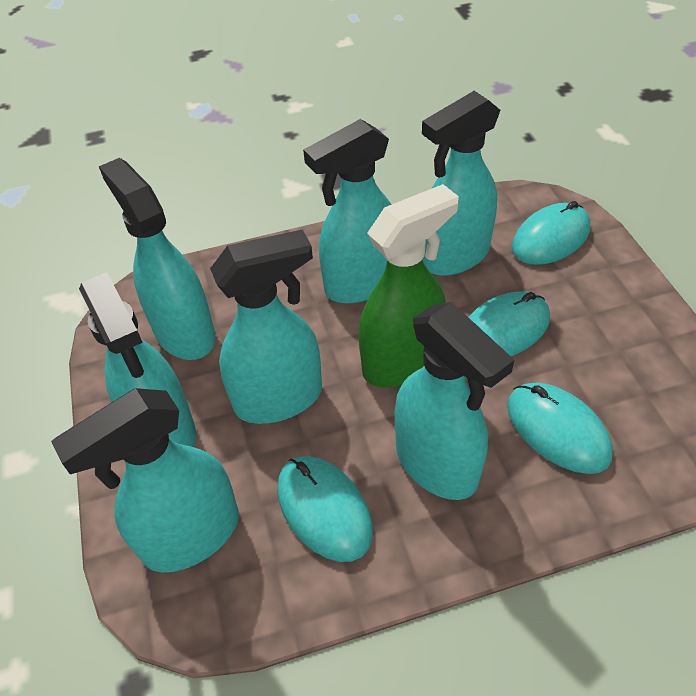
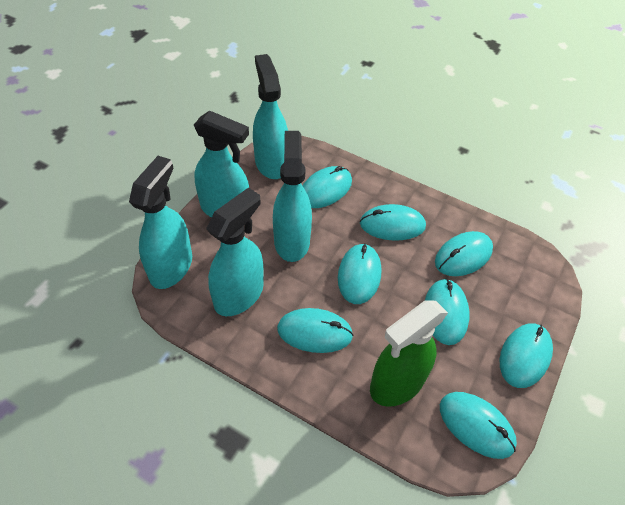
turquoise mouse: [277,456,373,562] [468,291,550,356] [507,382,613,474] [512,201,590,265] = 4 -> [277,308,353,353] [303,166,352,208] [338,243,381,304] [360,204,426,241] [425,278,469,345] [435,231,493,276] [440,392,517,459] [499,323,553,388] = 8
turquoise spray bottle: [51,388,239,573] [79,272,196,447] [99,158,215,360] [210,229,322,424] [303,119,392,303] [395,302,514,500] [422,91,500,276] = 7 -> [129,156,192,289] [194,111,249,218] [206,187,264,316] [253,54,288,179] [273,131,312,262] = 5

